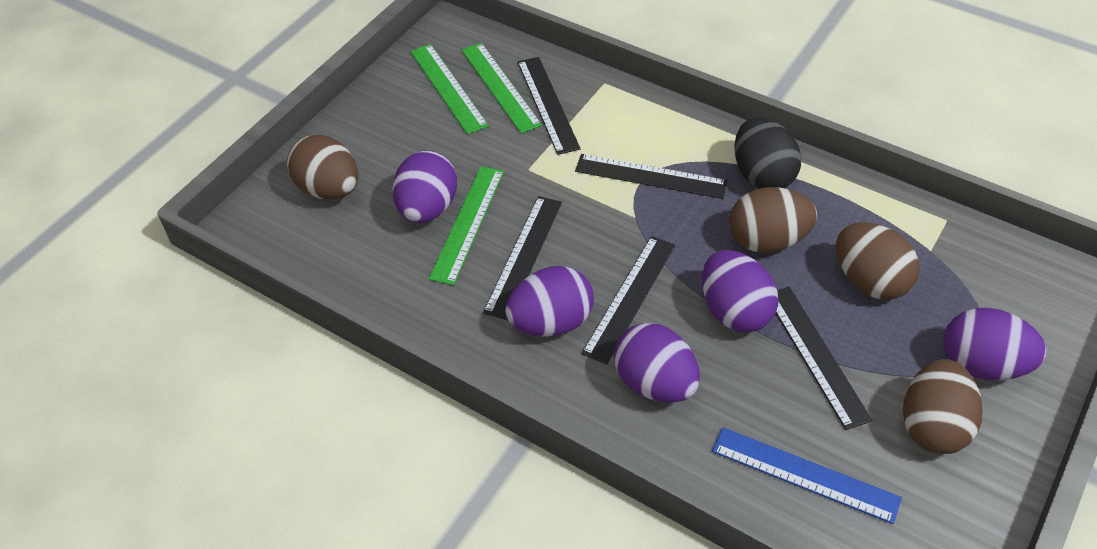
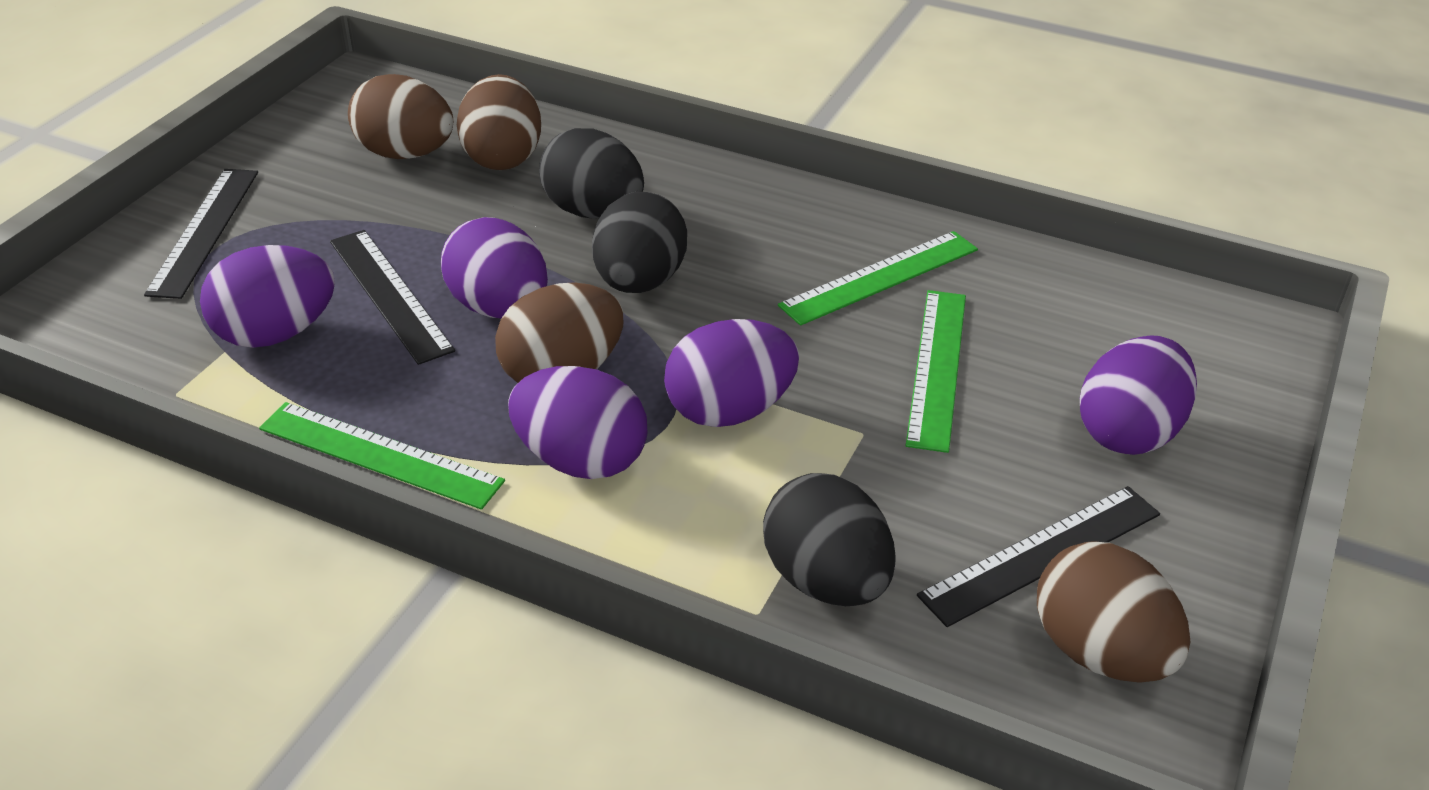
black egg: [734,117,801,189] = 1 -> [539,128,644,219] [592,192,687,293] [763,473,896,606] = 3
black ruler: [483,196,562,320] [517,57,581,155] [575,154,728,199] [582,236,675,364] [776,287,872,430] = 5 -> [144,169,258,299] [330,230,455,365] [917,486,1160,627] = 3
blue ruler: [712,427,902,524] = 1 -> none = 0

